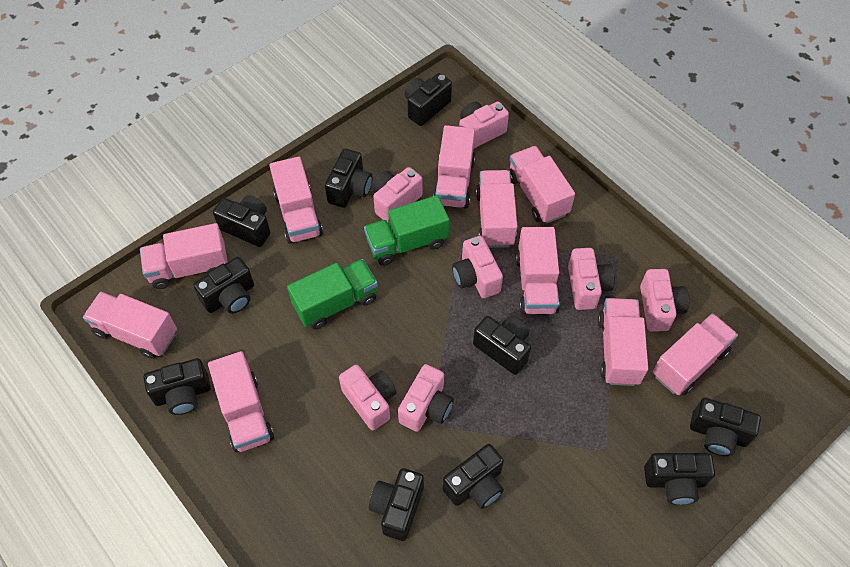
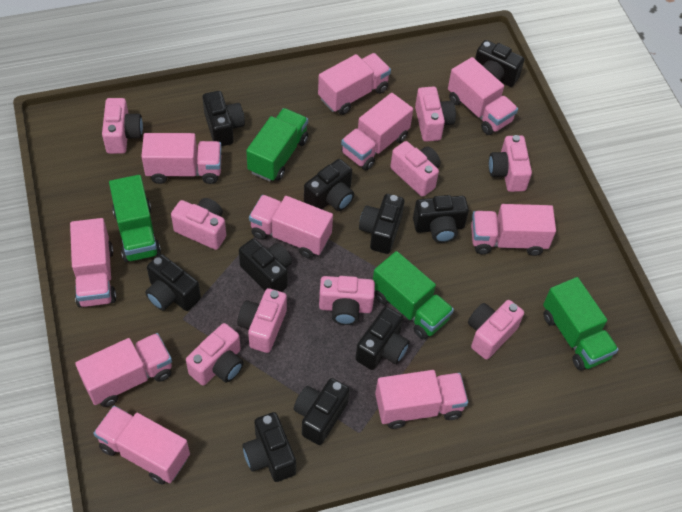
green truck: [287,259,378,329] [364,195,450,266] = 2 -> [109,175,161,262] [246,108,308,182] [373,251,454,339] [543,277,619,370] = 4
pink camera: [339,365,397,431] [372,167,422,223] [398,364,454,432] [452,236,503,298] [459,101,509,148] [568,248,615,310] [640,269,689,332] = 7 -> [102,98,143,154] [171,198,226,250] [186,323,244,385] [237,288,287,353] [319,276,375,325] [390,141,440,197] [415,86,456,142] [468,300,524,360] [489,135,532,192] = 9

